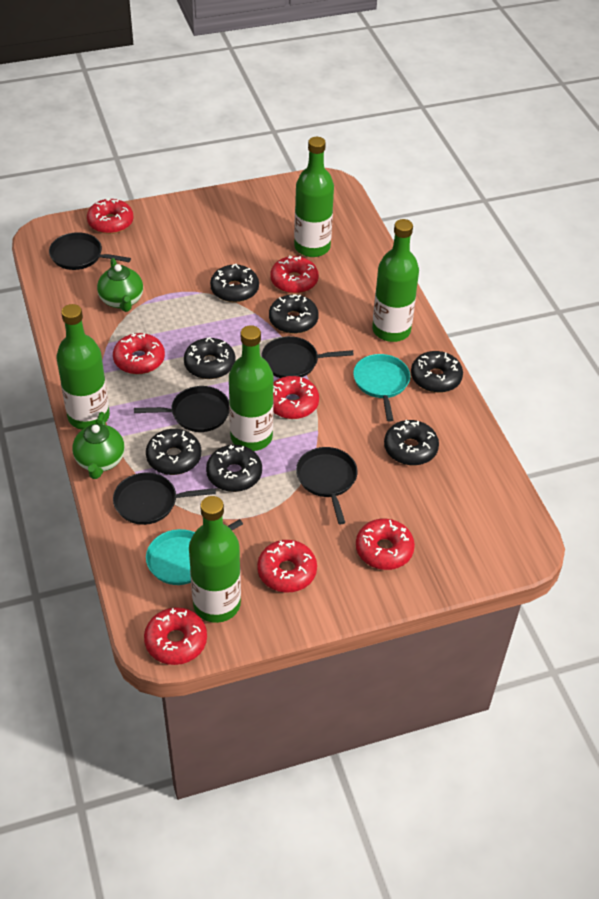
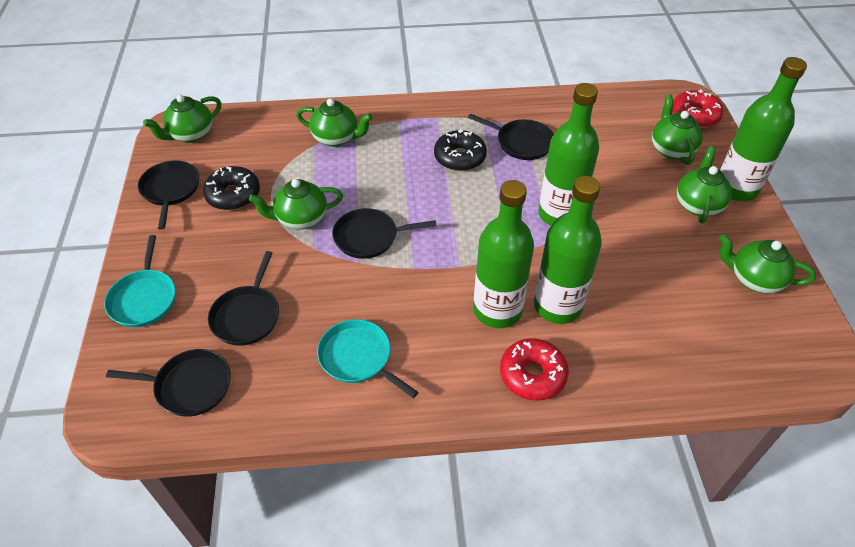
black donut: [146,429,201,475] [184,337,236,379] [206,445,262,492] [210,264,259,303] [269,295,319,334] [384,420,439,465] [411,351,463,393] = 7 -> [203,166,260,210] [434,129,487,171] = 2
green bottle: [56,304,110,430] [189,496,241,623] [229,325,274,451] [294,137,334,257] [372,219,419,342] = 5 -> [473,180,534,328] [534,176,602,324] [539,83,599,226] [720,57,807,201] = 4
green teapot: [72,412,125,479] [97,258,143,312] = 2 -> [143,95,221,143] [249,179,343,230] [296,98,373,147] [652,94,703,165] [677,147,732,224] [719,234,816,294] = 6
red donut: [87,198,134,234] [113,333,165,374] [144,607,207,665] [257,540,317,593] [270,256,319,294] [273,376,319,419] [356,518,415,570] = 7 -> [500,338,569,401] [672,89,724,128] = 2

